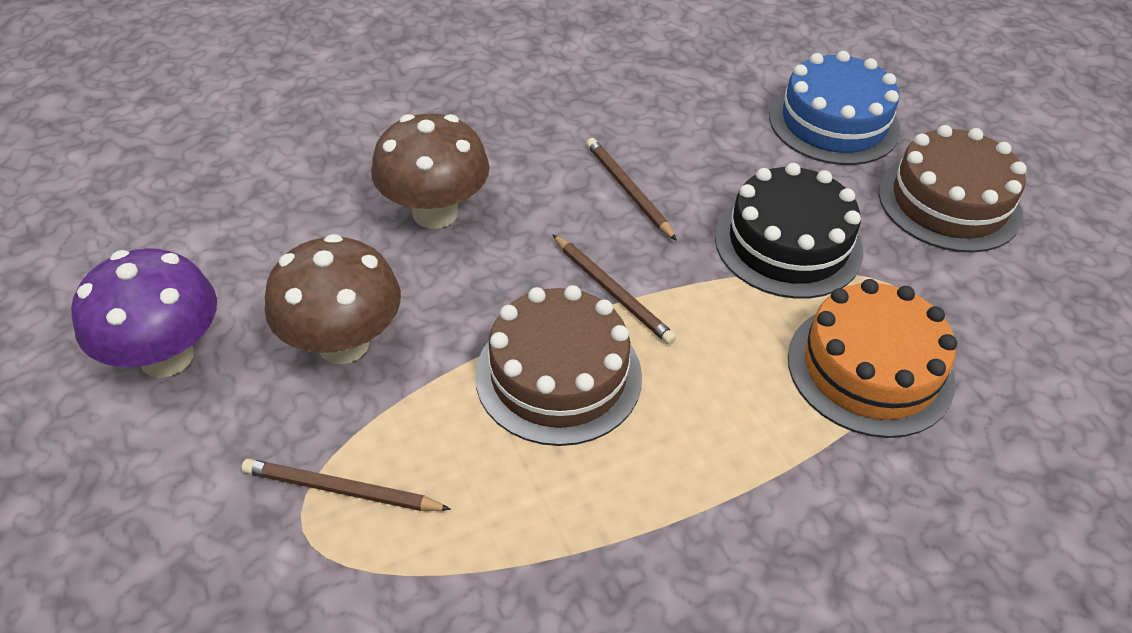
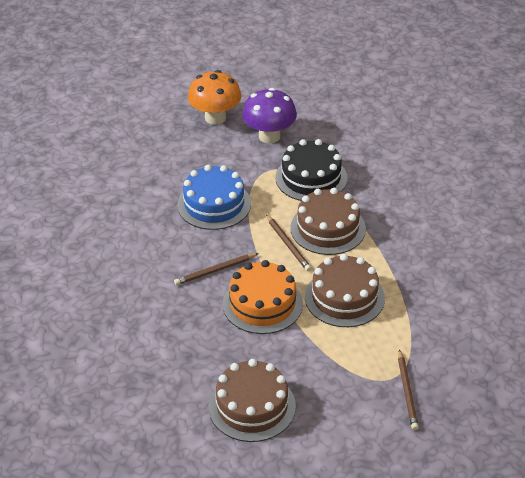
brown cake: [475,285,642,446] [878,125,1026,253] = 2 -> [209,359,296,442] [290,188,366,255] [305,254,385,327] = 3
brown mushroom: [265,234,401,364] [371,113,490,229] = 2 -> none = 0
orange mushroom: none = 0 -> [188,70,241,125] = 1

